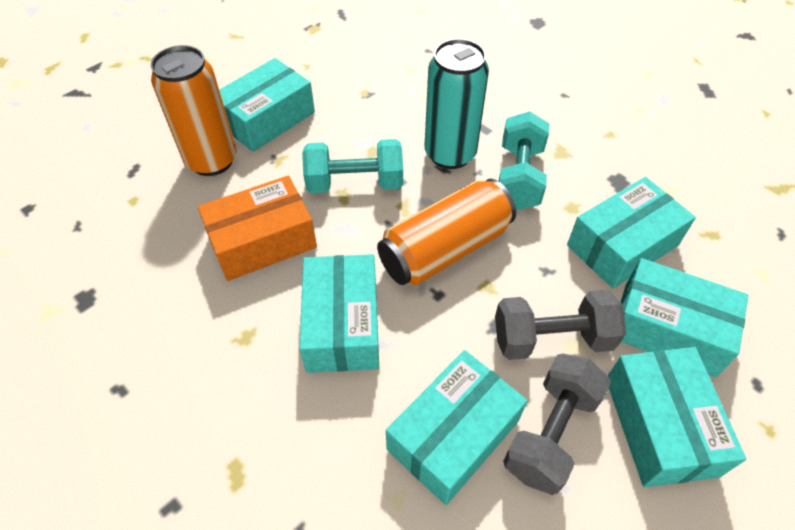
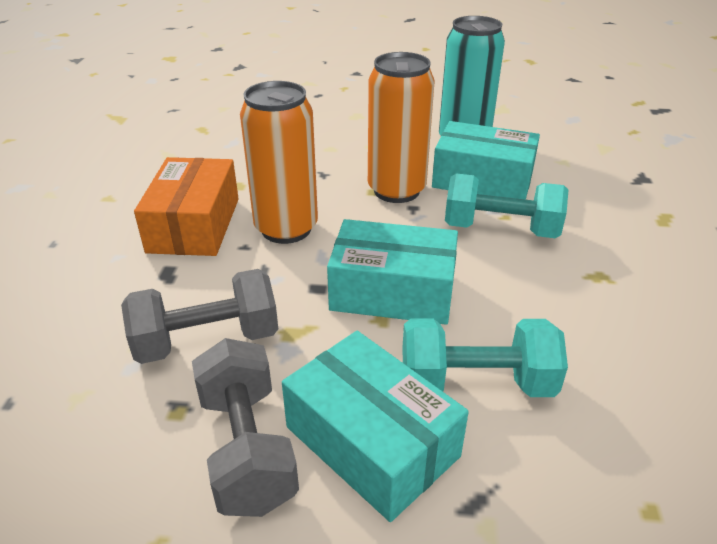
turquoise box: [219,58,315,152] [299,254,379,373] [386,350,528,505] [567,177,696,289] [608,347,746,487] [621,258,749,377] = 6 -> [282,331,469,522] [327,219,458,325] [432,121,540,200] = 3

